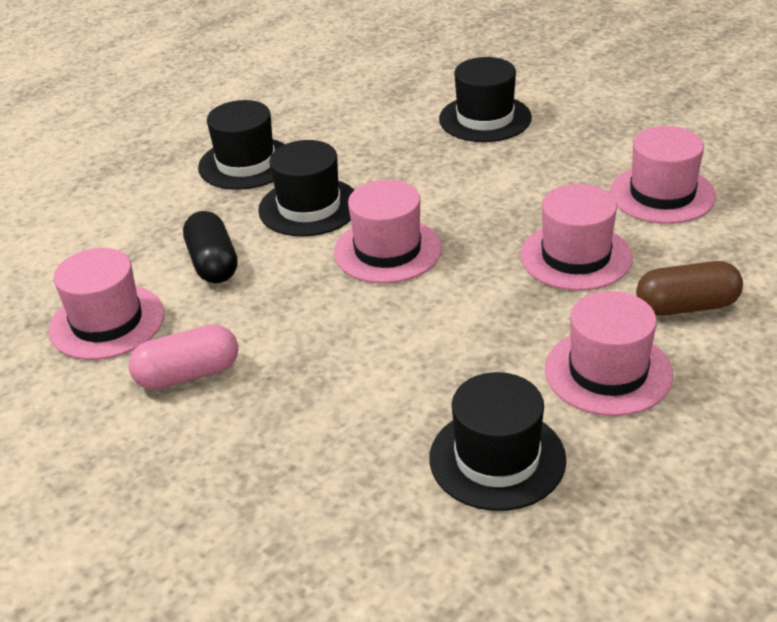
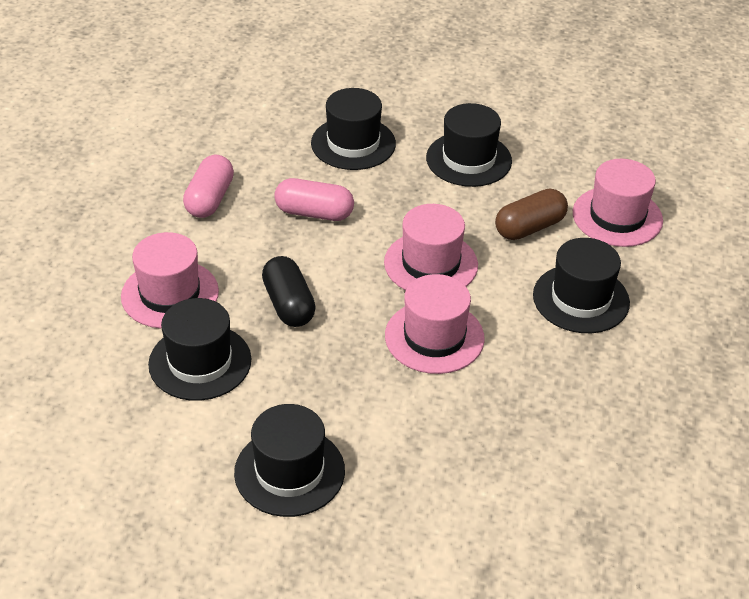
black hat: [198,100,285,190] [258,140,354,237] [429,372,566,511] [439,57,532,142] = 4 -> [148,298,251,401] [234,404,345,517] [311,88,396,170] [426,103,512,187] [533,238,630,333] = 5
pink capsule: [128,324,238,390] = 1 -> [183,155,234,218] [274,178,354,221] = 2
pink hat: [48,248,164,360] [334,180,442,283] [520,184,633,291] [545,291,673,416] [610,126,716,224] = 5 -> [121,232,219,329] [384,204,478,290] [385,274,485,374] [573,159,663,247] = 4

